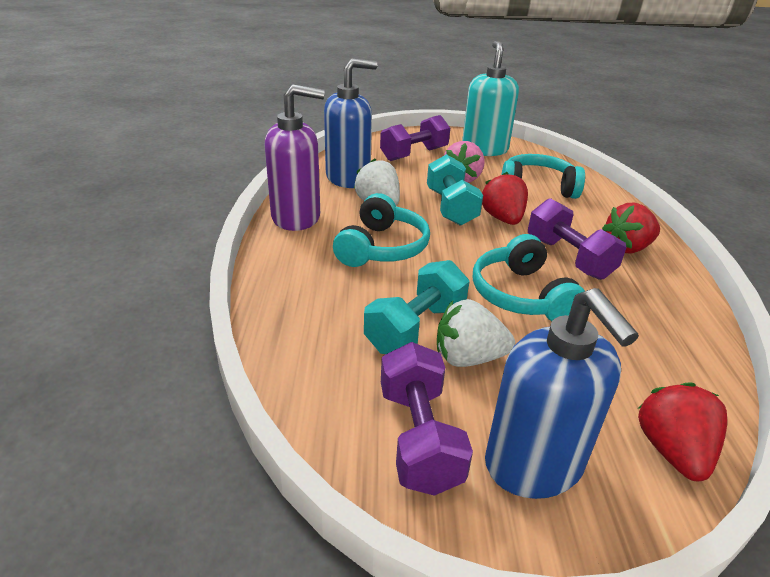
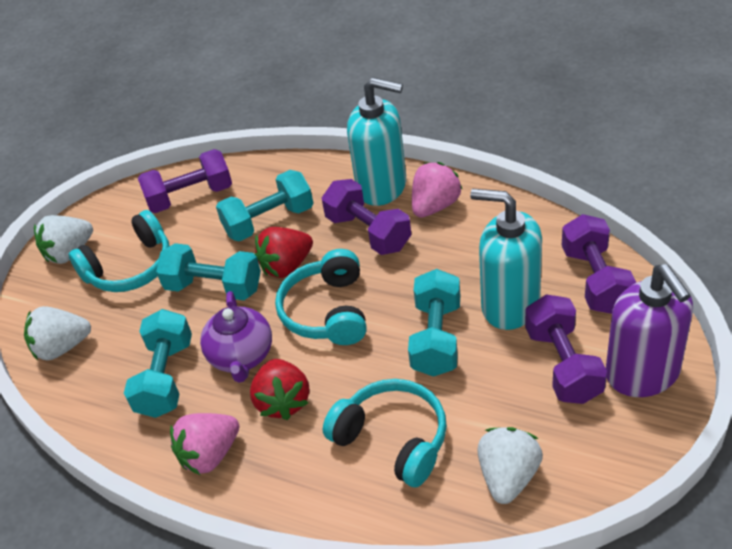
blue soap dispenser: [324,59,377,188] [485,288,639,499] = 2 -> none = 0
pink strawberry: [444,141,485,183] = 1 -> [170,413,239,475] [412,162,462,218] = 2
purple dumbbell: [380,115,450,161] [381,342,473,496] [528,198,627,280] = 3 -> [138,149,232,213] [322,179,411,255] [525,294,607,404] [562,214,636,314] = 4
purple teapot: none = 0 -> [200,291,272,383] = 1
red strawberry: [482,172,528,225] [602,203,660,254] [638,382,727,481] = 3 -> [250,359,310,420] [255,227,313,278] = 2
turquoise dumbbell: [364,260,470,354] [427,154,483,226] = 2 -> [124,309,192,418] [156,243,261,300] [216,170,313,241] [408,269,460,377] = 4
turquoise soap dispenser: [462,41,519,156] = 1 -> [347,77,406,206] [470,189,542,330] = 2
white strawberry: [354,158,400,206] [437,299,515,367] = 2 -> [24,306,91,361] [34,215,93,264] [477,427,543,504] = 3

